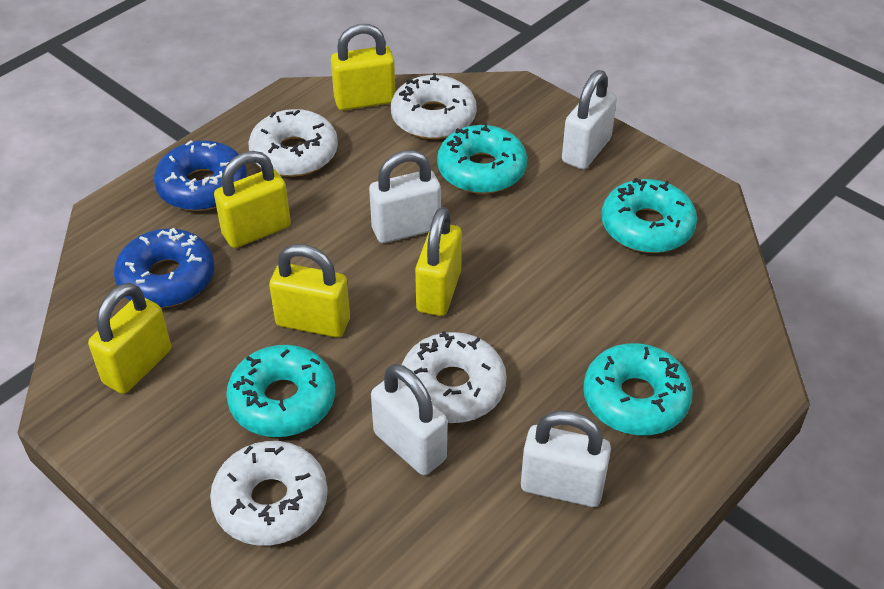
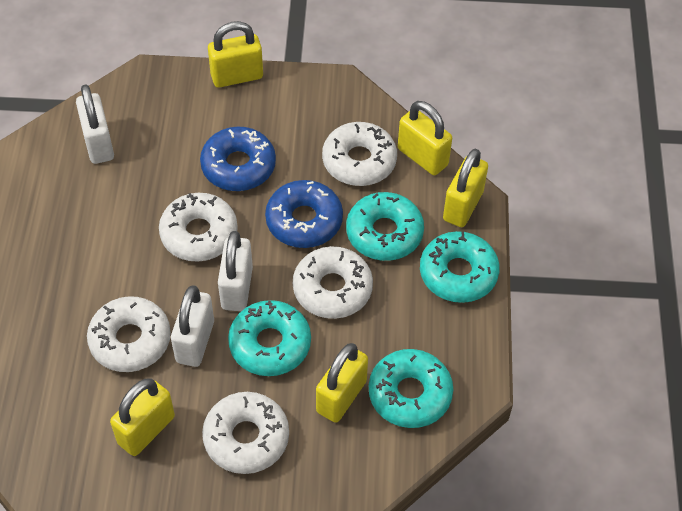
white donut: [210,441,328,546] [248,109,338,177] [391,73,477,139] [401,331,507,423] = 4 -> [87,296,171,372] [159,193,238,262] [202,392,289,474] [293,246,373,319] [322,122,397,186] = 5
white padlock: [369,150,441,243] [371,364,447,475] [521,410,611,507] [562,70,617,170] = 4 -> [76,85,114,164] [171,285,214,367] [218,231,253,311] = 3

